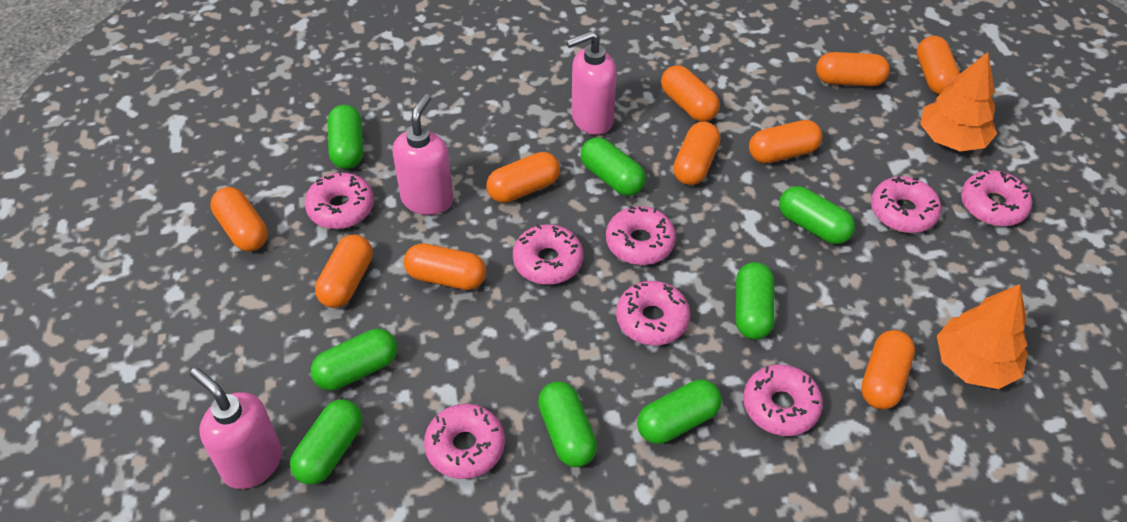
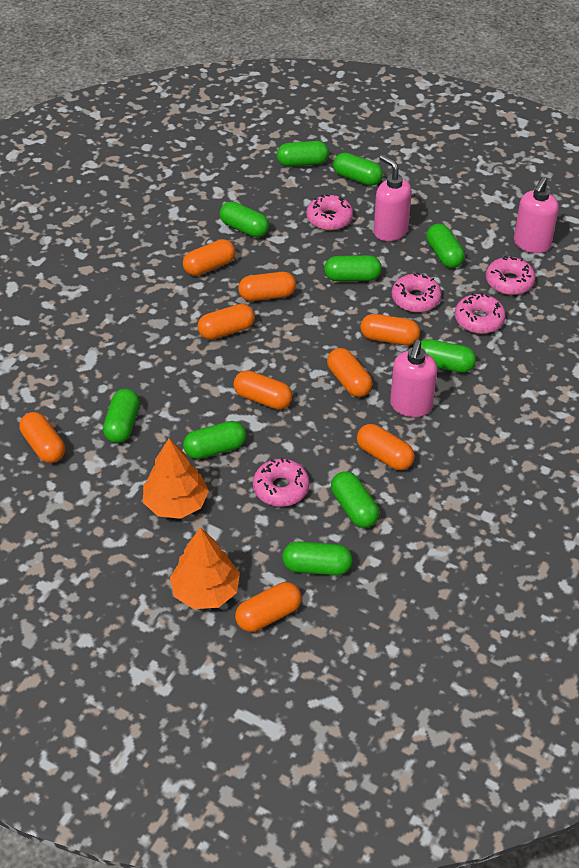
green capsule: [290,399,363,485] [311,329,397,391] [328,105,363,169] [538,381,597,467] [581,137,646,196] [637,379,722,444] [736,262,775,339] [779,186,855,244] = 8 -> [103,389,140,443] [183,421,246,459] [220,201,269,237] [277,141,329,167] [282,541,352,575] [324,255,382,281] [331,471,379,528] [333,153,383,186] [421,339,476,373] [426,223,465,268] = 10
orange capsule: [210,187,268,251] [315,234,373,308] [404,243,486,290] [487,152,560,203] [661,65,720,122] [673,122,720,185] [749,120,822,163] [816,52,890,86] [861,330,915,410] [916,36,960,95] = 10 -> [20,412,65,463] [183,239,235,276] [198,304,255,340] [234,371,292,409] [235,582,302,632] [238,272,296,301] [327,348,373,397] [357,424,415,470] [361,314,420,345] = 9
pink donut: [305,171,374,229] [424,404,505,479] [513,224,584,285] [606,206,676,265] [616,281,690,346] [743,364,823,436] [871,176,941,233] [961,169,1032,226] = 8 -> [253,458,310,507] [306,195,353,230] [392,272,442,312] [455,293,506,334] [486,256,535,295] = 5

